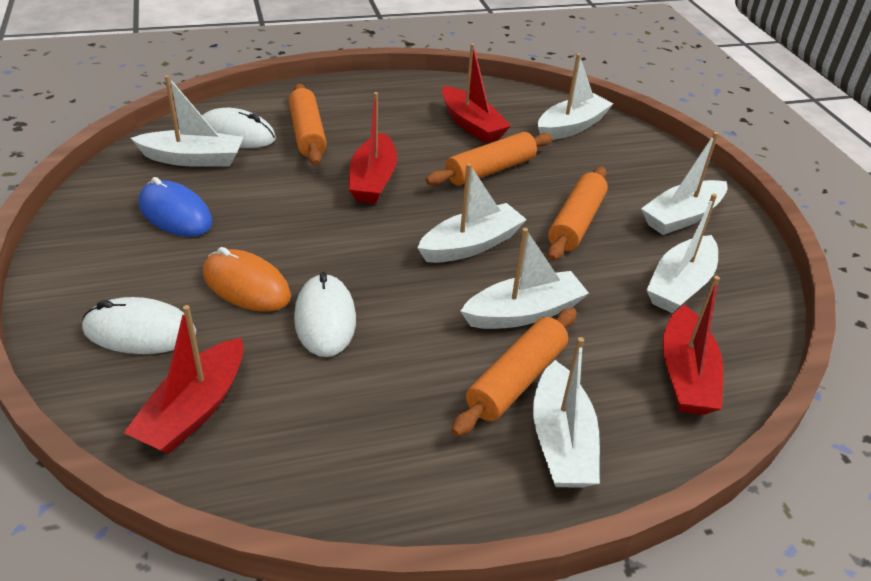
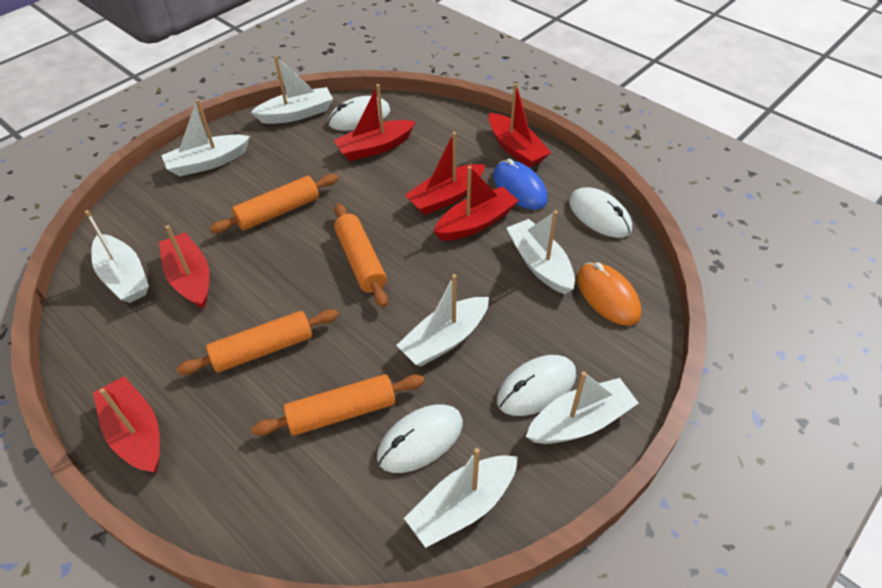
red boat: [124,305,243,454] [349,92,397,204] [442,43,511,143] [663,276,723,415] = 4 -> [93,376,160,473] [159,225,210,309] [333,84,416,161] [405,132,485,215] [434,166,519,241] [489,83,551,168] = 6
white mouse: [82,297,196,354] [202,108,276,148] [294,272,356,357] = 3 -> [328,96,390,131] [377,404,463,473] [497,355,576,416] [569,188,632,238] = 4

